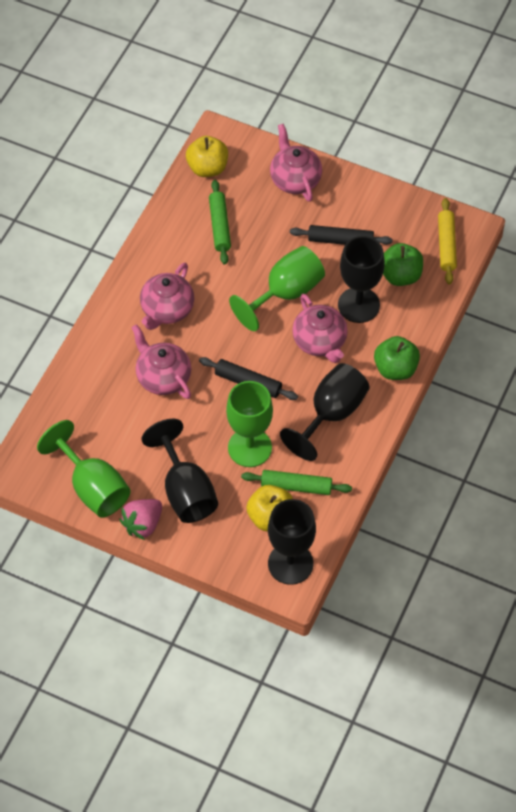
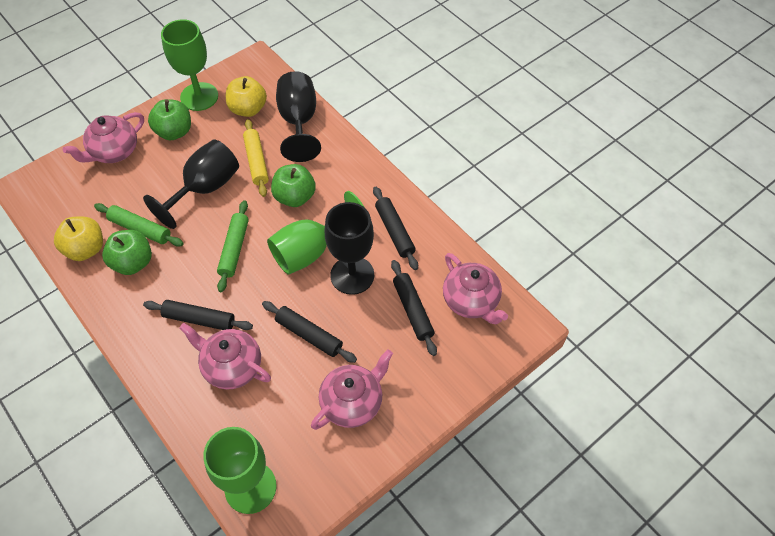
black goblet: [141,419,218,523] [268,499,316,585] [280,363,369,461] [338,236,385,323] = 4 -> [143,139,239,229] [276,71,321,162] [325,202,374,295] = 3
black rolling pin: [199,357,298,400] [290,225,393,245] = 2 -> [143,300,253,330] [262,301,357,363] [373,187,418,270] [391,260,437,356] = 4
green apple: [374,336,420,380] [383,243,423,286] = 2 -> [102,230,152,275] [148,99,191,140] [271,164,316,207] = 3
pink strawberry: [119,499,162,540] = 1 -> none = 0

